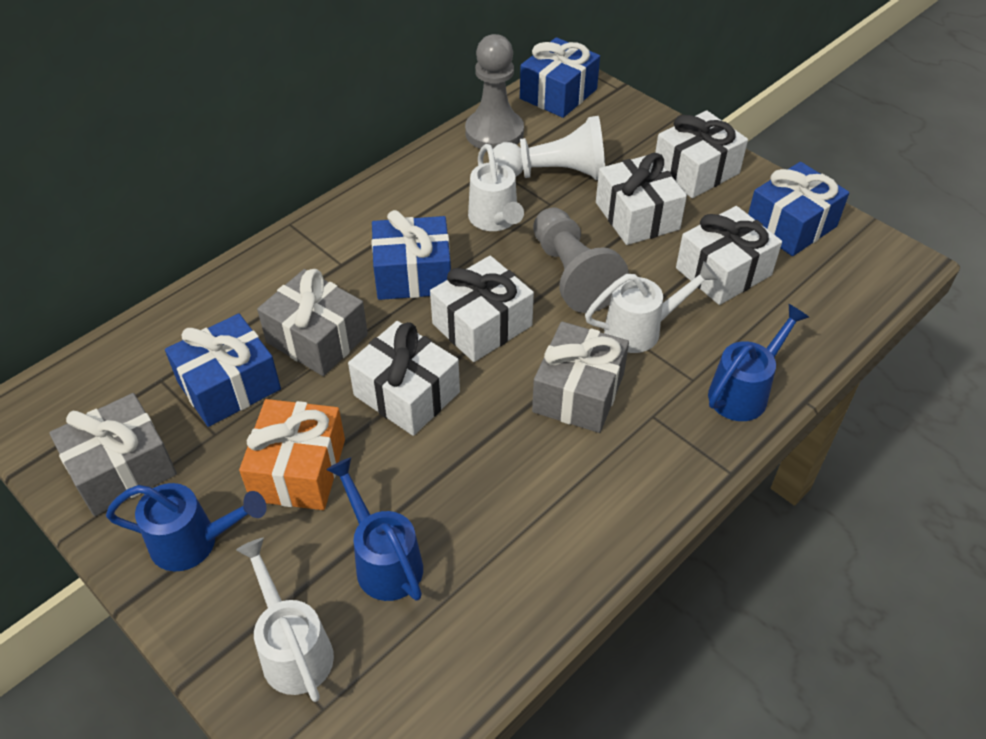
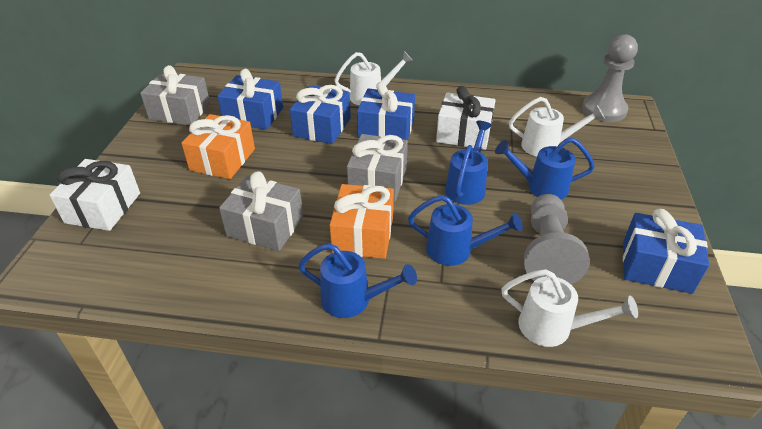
blue watering can: [106,483,267,571] [326,457,423,601] [708,304,809,421] = 3 -> [298,243,417,318] [408,195,523,266] [445,121,492,205] [495,138,595,200] = 4
orange gift: [239,399,345,510] = 1 -> [182,114,255,179] [330,184,394,259] = 2
white gift: [348,321,460,436] [430,256,534,362] [596,153,687,245] [655,110,748,198] [676,206,782,305] = 5 -> [50,159,140,231] [436,86,495,150] = 2
white pawn: [489,116,605,180] = 1 -> none = 0

